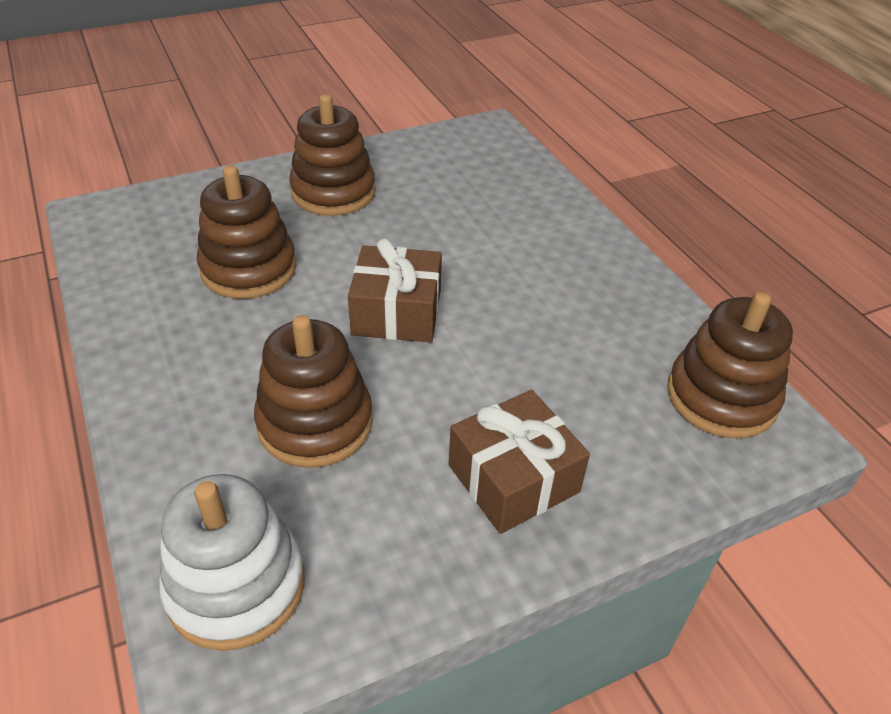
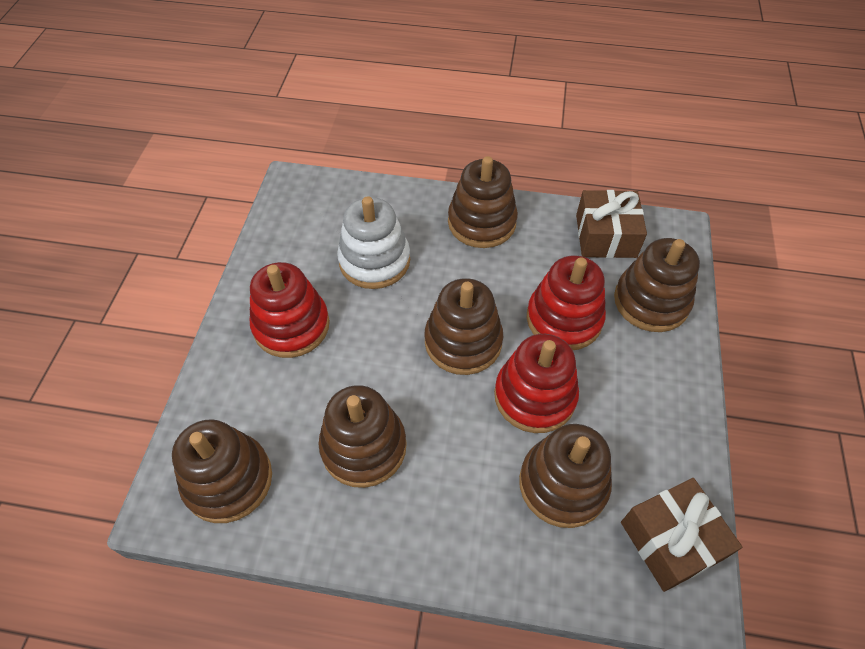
brown stacking toy: [197,165,297,299] [254,315,373,468] [289,94,376,216] [667,292,793,438] = 4 -> [172,419,272,523] [318,385,407,488] [425,278,503,375] [448,156,518,248] [519,424,612,528] [614,238,700,332] = 6
red stacking toy: none = 0 -> [250,262,330,358] [494,334,579,433] [527,255,606,350] = 3

